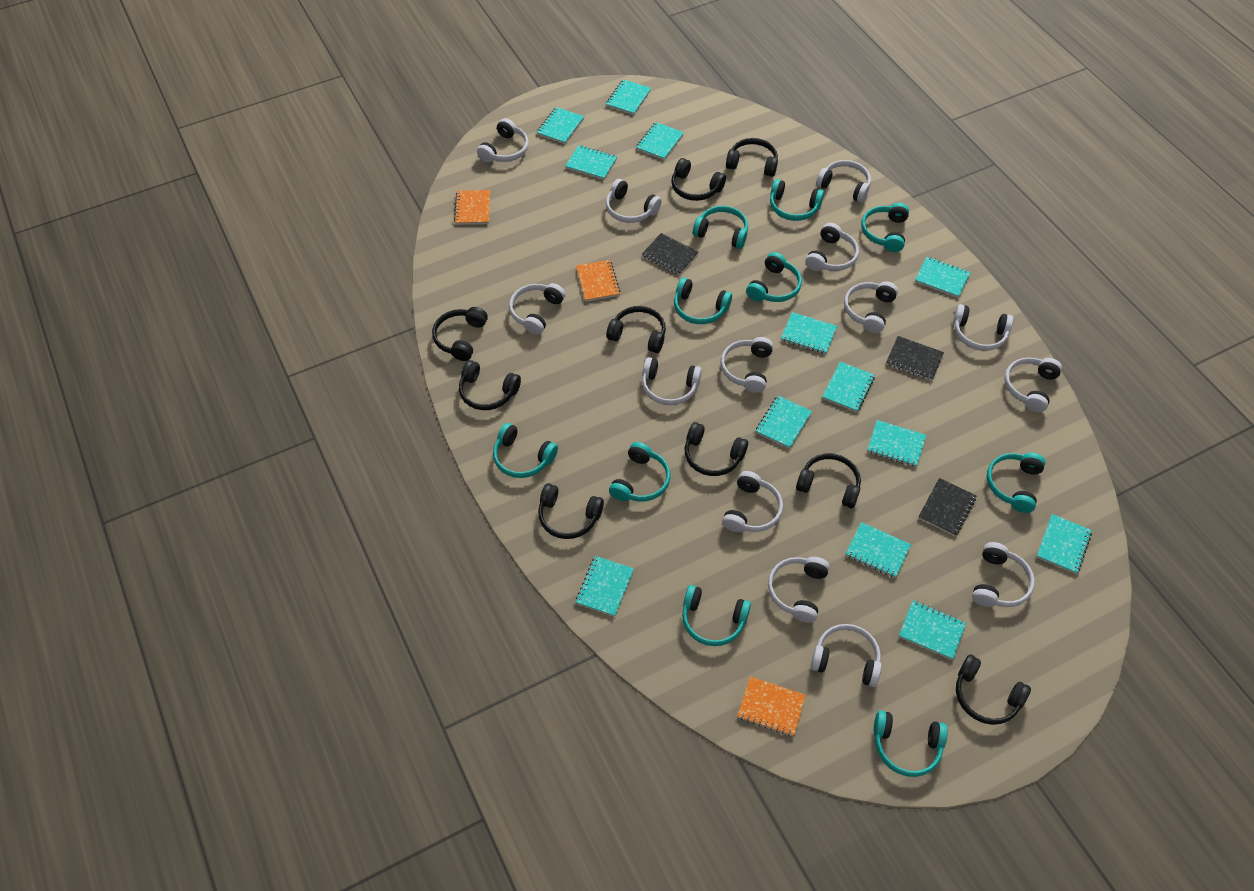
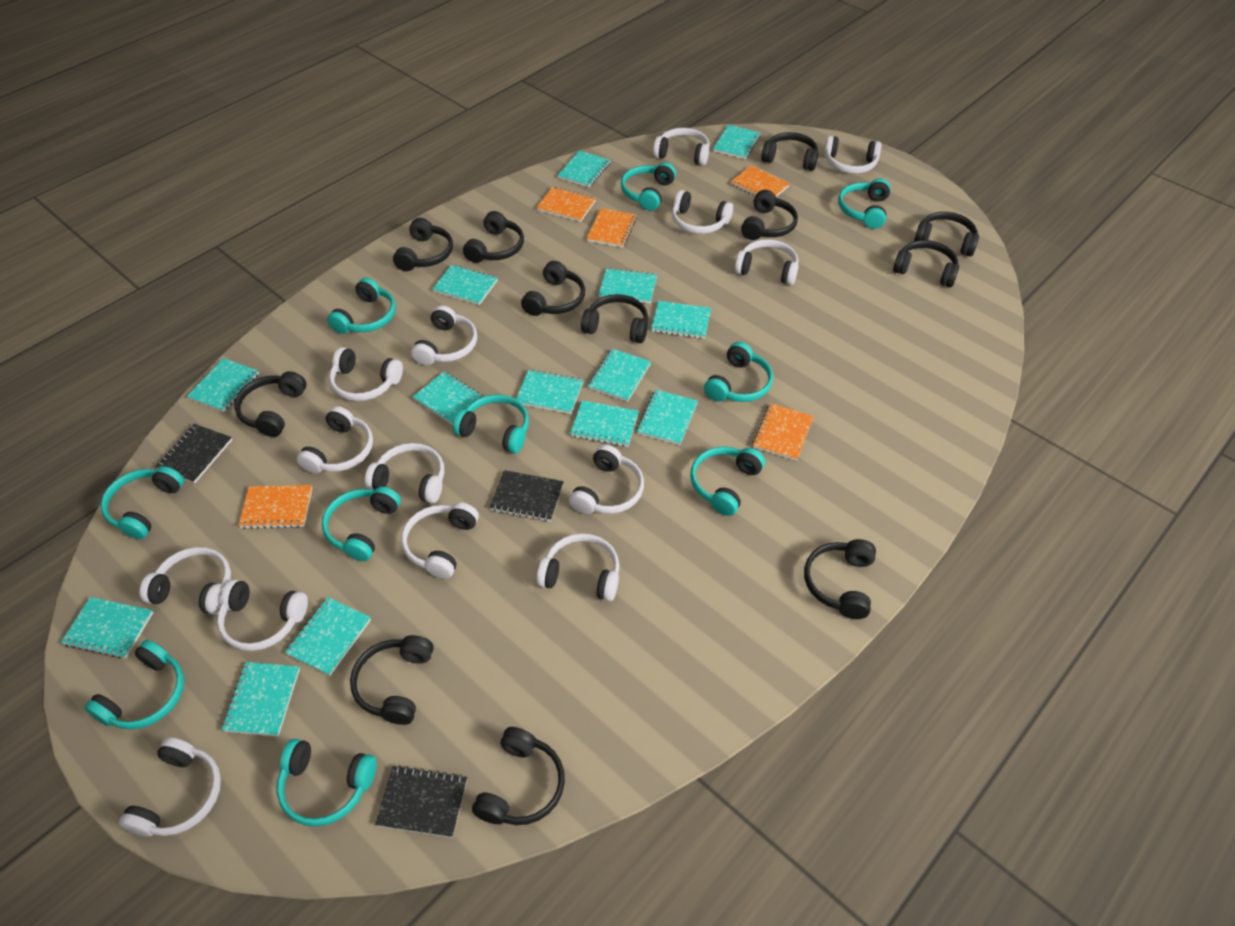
black headphones: [432,307,488,361] [459,360,521,410] [538,483,604,539] [606,306,666,353] [671,158,726,201] [685,422,748,476] [726,138,778,177] [796,453,861,508] [956,654,1031,725] = 9 -> [234,371,307,437] [350,635,434,725] [393,218,453,271] [463,211,524,263] [472,727,565,825] [521,261,585,316] [581,294,648,343] [741,190,798,240] [761,132,819,171] [804,539,876,619] [893,240,959,287] [914,212,979,256] = 12
orange notebook: [454,190,490,225] [576,260,621,301] [737,676,806,736] = 3 -> [238,485,312,529] [536,187,596,222] [586,208,637,248] [730,165,790,197] [752,403,814,461] = 5
turquoise notebook: [537,107,584,144] [565,145,617,180] [576,556,634,617] [606,79,651,115] [636,122,684,160] [756,396,812,449] [781,312,837,354] [822,362,875,412] [846,522,911,578] [867,420,926,467] [899,601,966,660] [915,257,971,298] [1036,514,1092,574] = 13 -> [61,597,153,659] [187,358,259,412] [222,662,300,736] [285,597,371,676] [413,372,484,425] [432,264,498,305] [516,369,583,414] [557,151,610,187] [570,400,639,447] [588,349,651,402] [599,268,657,304] [637,390,698,445] [651,301,711,339] [713,125,761,159] = 14

